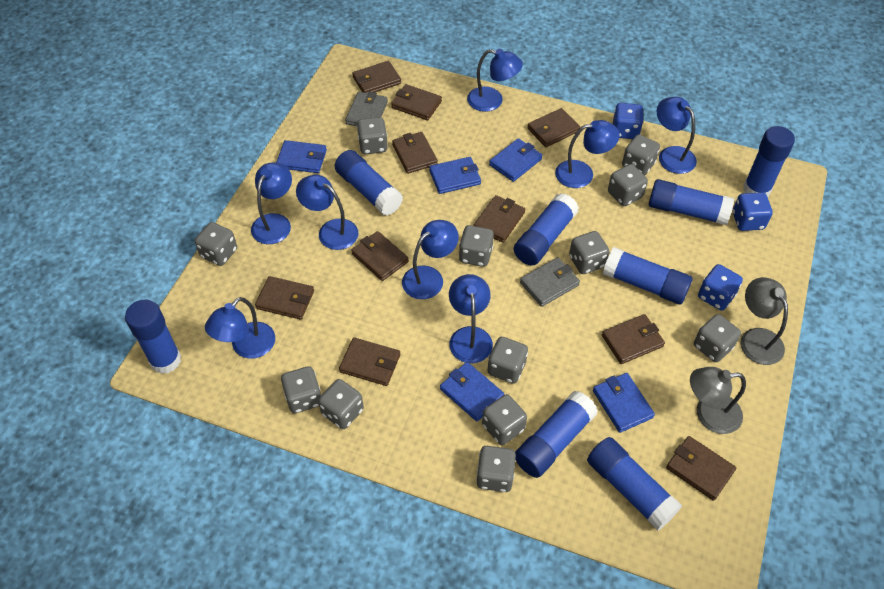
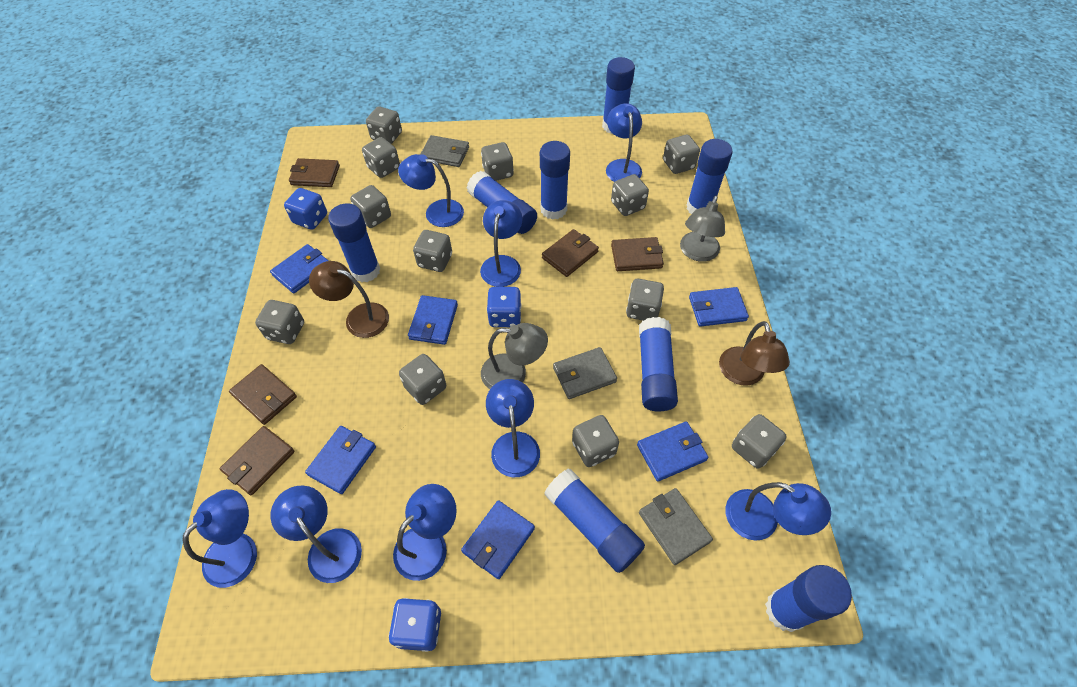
blue wallet: [277,140,327,173] [429,157,481,194] [440,362,504,422] [489,138,542,182] [593,373,655,433] = 5 -> [270,244,329,294] [305,426,376,494] [408,295,458,345] [461,500,535,579] [637,421,709,482] [689,287,749,327] = 6
brown lamp: none = 0 -> [309,261,389,338] [719,321,790,386] = 2
brown wallet: [255,276,314,320] [339,337,400,386] [351,231,409,281] [352,61,401,93] [391,84,442,120] [392,132,438,174] [474,195,525,243] [527,108,580,147] [602,314,665,364] [666,436,736,501] = 10 -> [220,426,295,495] [229,364,297,425] [289,158,340,187] [542,229,599,277] [611,237,664,271] = 5
grey wallet: [345,92,388,126] [520,257,580,307] = 2 -> [420,135,469,167] [553,347,617,399] [639,488,713,565] = 3

